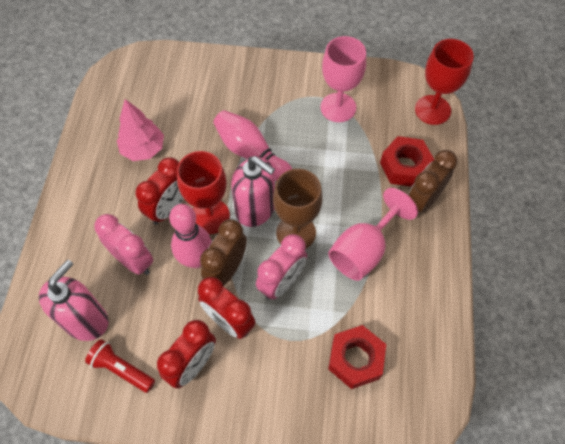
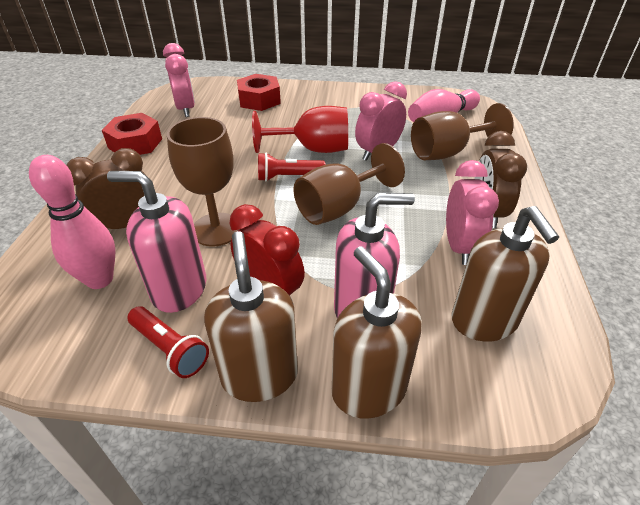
brown goblet: [273,169,322,249] = 1 -> [167,117,238,246] [293,143,405,225] [411,103,514,160] = 3
brown soap dispenser: none = 0 -> [204,231,298,402] [332,246,422,419] [451,206,559,342] = 3
pink clock: [94,214,153,275] [256,234,307,300] = 2 -> [163,43,195,117] [355,81,407,161] [446,160,499,265] = 3
pink goblet: [321,36,366,122] [328,188,418,281] = 2 -> none = 0
pink tree: [117,99,164,161] = 1 -> none = 0
red clock: [135,157,184,225] [157,320,216,389] [198,277,256,339] = 3 -> [229,204,305,305] = 1
red flashlight: [85,339,155,393] = 1 -> [128,306,209,378] [258,153,326,181] = 2
red goblet: [177,151,230,234] [415,39,474,125] = 2 -> [252,106,348,153] = 1

